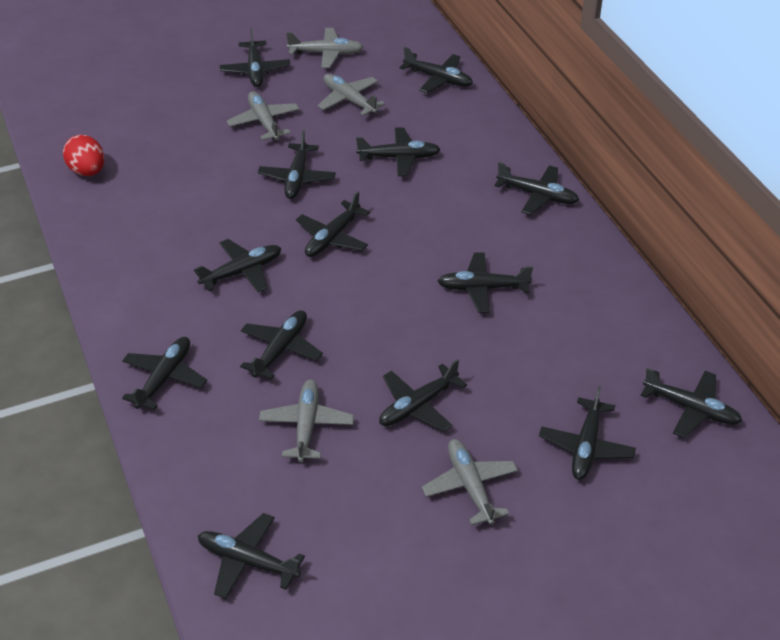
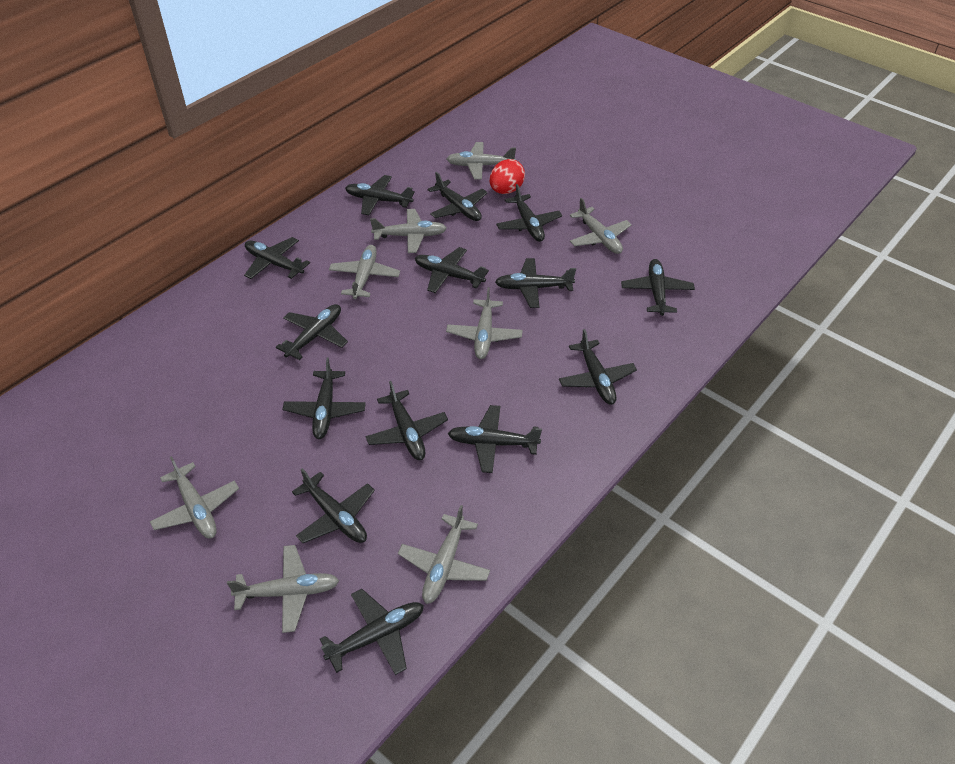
grey plane: [227,91,300,140] [259,379,354,462] [286,28,363,68] [318,74,385,116] [422,439,518,525] = 5 -> [150,456,239,538] [227,545,339,633] [329,245,400,299] [370,209,447,253] [398,505,490,604] [446,287,523,359] [447,142,516,180] [570,198,632,254] = 8

